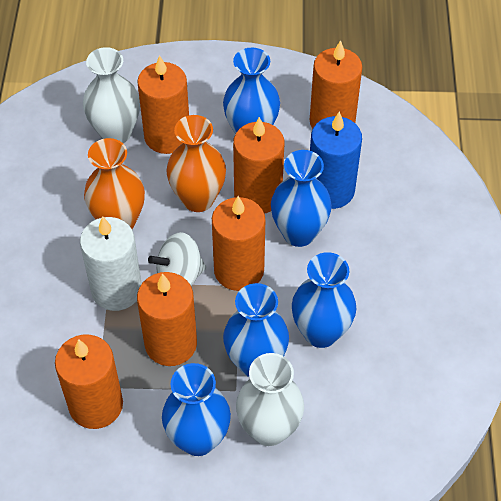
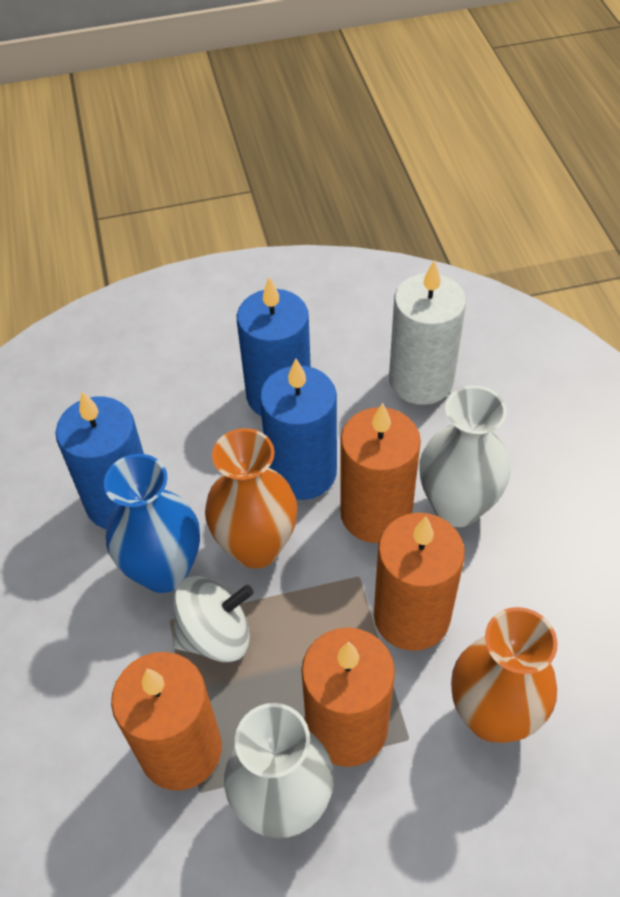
blue candle: [310,111,362,209] = 1 -> [55,391,144,529] [237,277,311,416] [260,359,337,500] = 3
blue vase: [162,363,231,456] [223,48,280,134] [223,283,289,377] [271,150,332,247] [292,252,356,348] = 5 -> [104,454,200,593] = 1
orange candle: [55,334,123,429] [137,55,189,154] [137,272,197,366] [212,196,265,291] [233,117,285,214] [310,40,362,129] = 6 -> [111,652,222,791] [301,627,395,767] [340,403,421,543] [374,512,465,651] = 4

